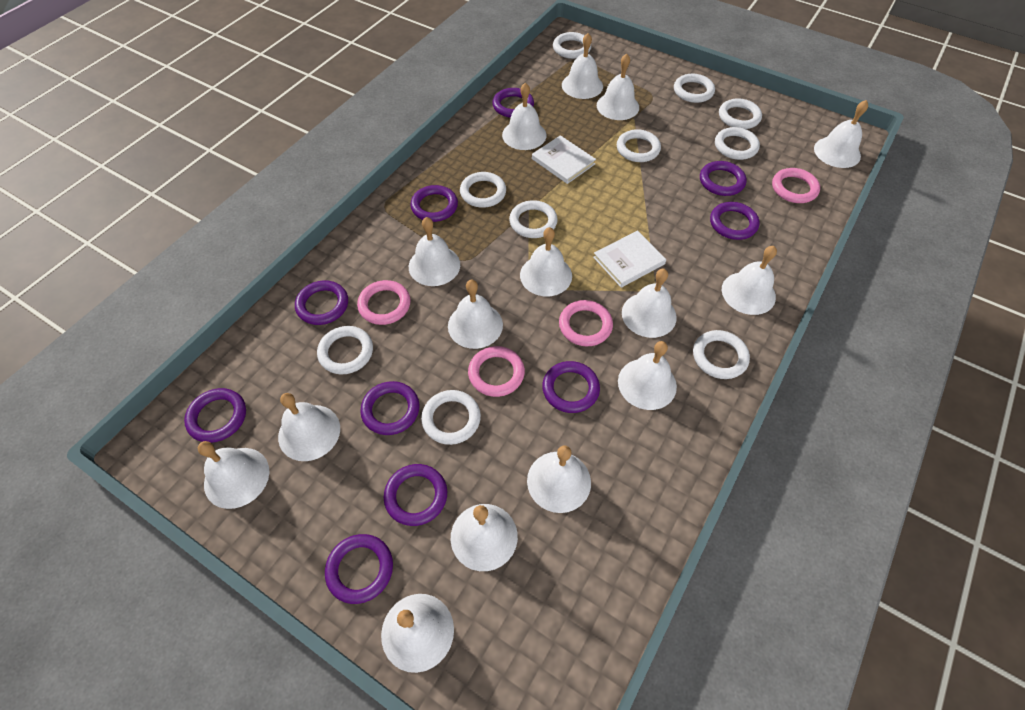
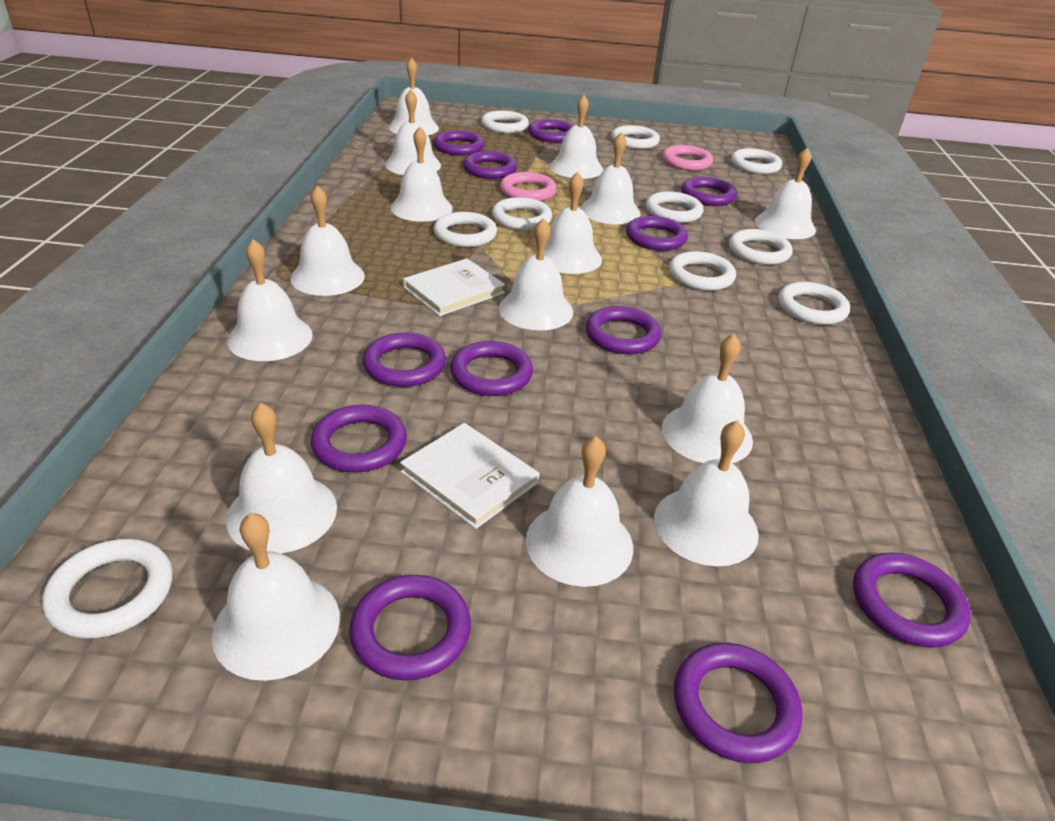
pink ring: [357,280,410,325] [468,346,525,397] [559,300,613,346] [772,168,820,203] = 4 -> [500,172,557,201] [662,145,713,171] = 2
purple ring: [184,388,246,443] [295,280,348,325] [325,534,393,604] [360,381,420,435] [384,464,447,526] [410,185,458,222] [492,88,534,118] [542,361,600,413] [700,161,747,196] [710,202,759,240] = 10 -> [311,405,407,473] [349,575,471,681] [363,333,446,387] [433,130,485,156] [450,341,533,396] [463,151,517,179] [528,119,573,143] [586,306,661,354] [626,216,688,251] [674,643,803,763] [681,177,737,206] [853,553,971,648] = 12

